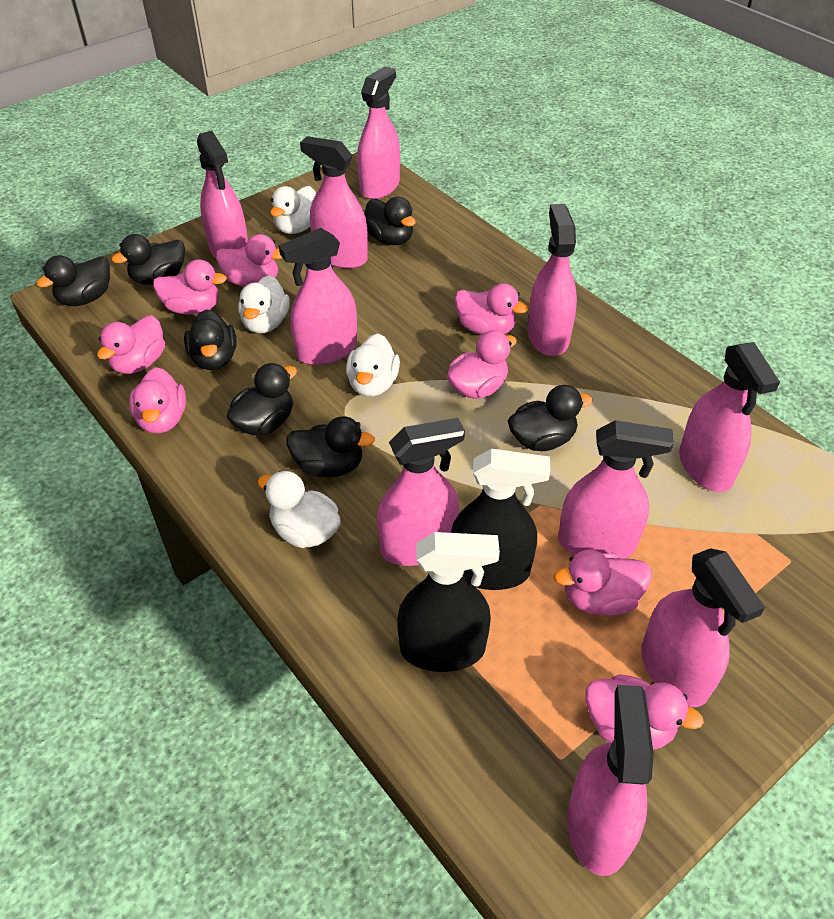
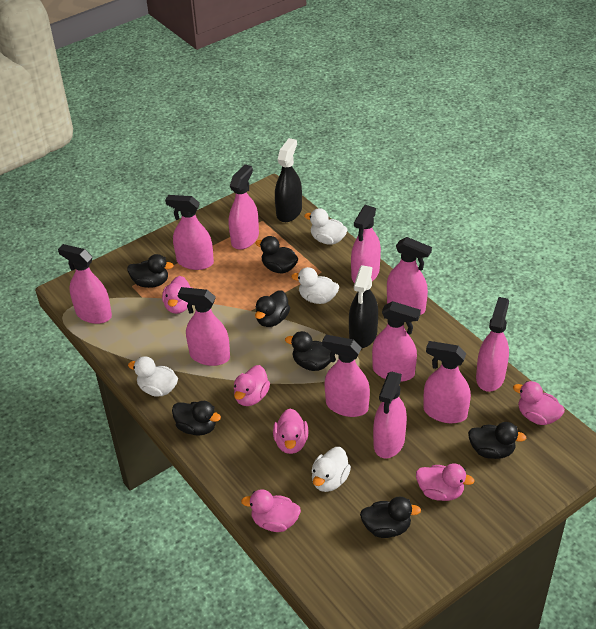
pink duck: [97,315,165,374] [129,367,186,434] [153,259,227,315] [216,234,282,287] [447,330,517,399] [455,283,528,335] [554,550,652,616] [585,674,704,750] = 8 -> [162,276,191,314] [234,365,270,406] [241,489,301,532] [273,409,308,454] [416,463,475,501] [513,381,565,425] = 6
pink spray bottle: [197,131,248,258] [279,228,357,365] [300,136,368,269] [357,66,400,199] [377,418,465,566] [528,204,577,356] [558,420,674,559] [567,685,654,876] [641,548,765,707] [679,342,780,492] = 10 -> [58,244,112,324] [165,195,214,270] [178,287,230,366] [229,164,259,250] [322,335,370,417] [351,205,381,283] [372,301,421,382] [373,372,407,458] [387,237,432,315] [423,341,471,423] [476,297,509,392] = 11

